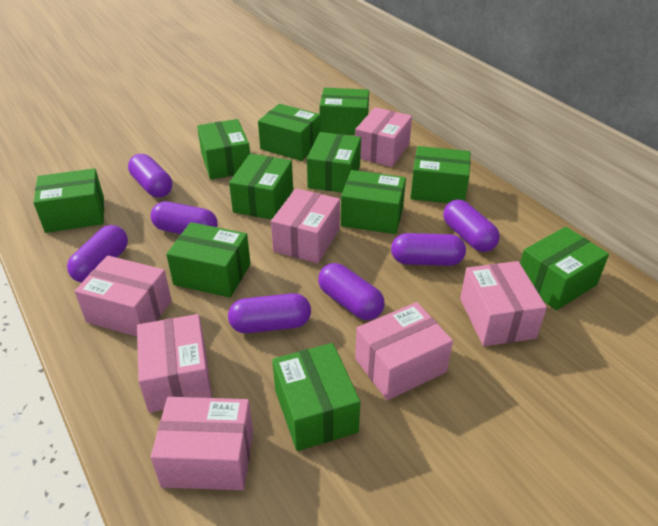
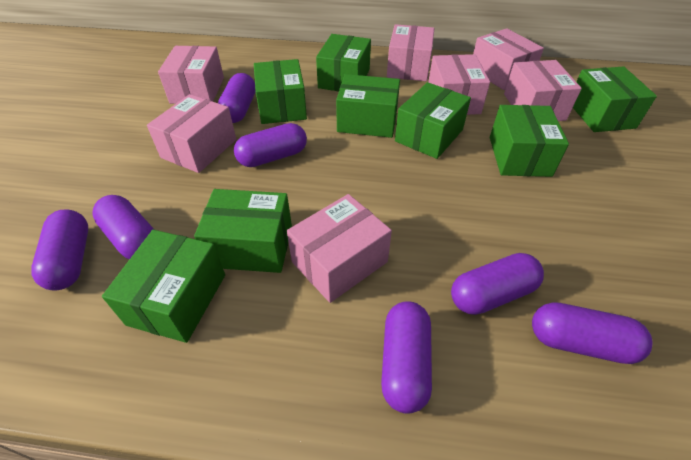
green box: [33,168,104,233] [166,222,251,298] [197,119,250,180] [229,154,293,220] [258,104,321,161] [272,343,360,451] [307,132,361,193] [319,88,369,135] [341,170,406,234] [410,146,470,203] [520,227,609,310] = 11 -> [102,230,225,343] [194,189,292,273] [254,59,307,124] [316,34,371,92] [336,74,400,138] [395,82,471,159] [490,105,569,177] [573,66,657,132] = 8

